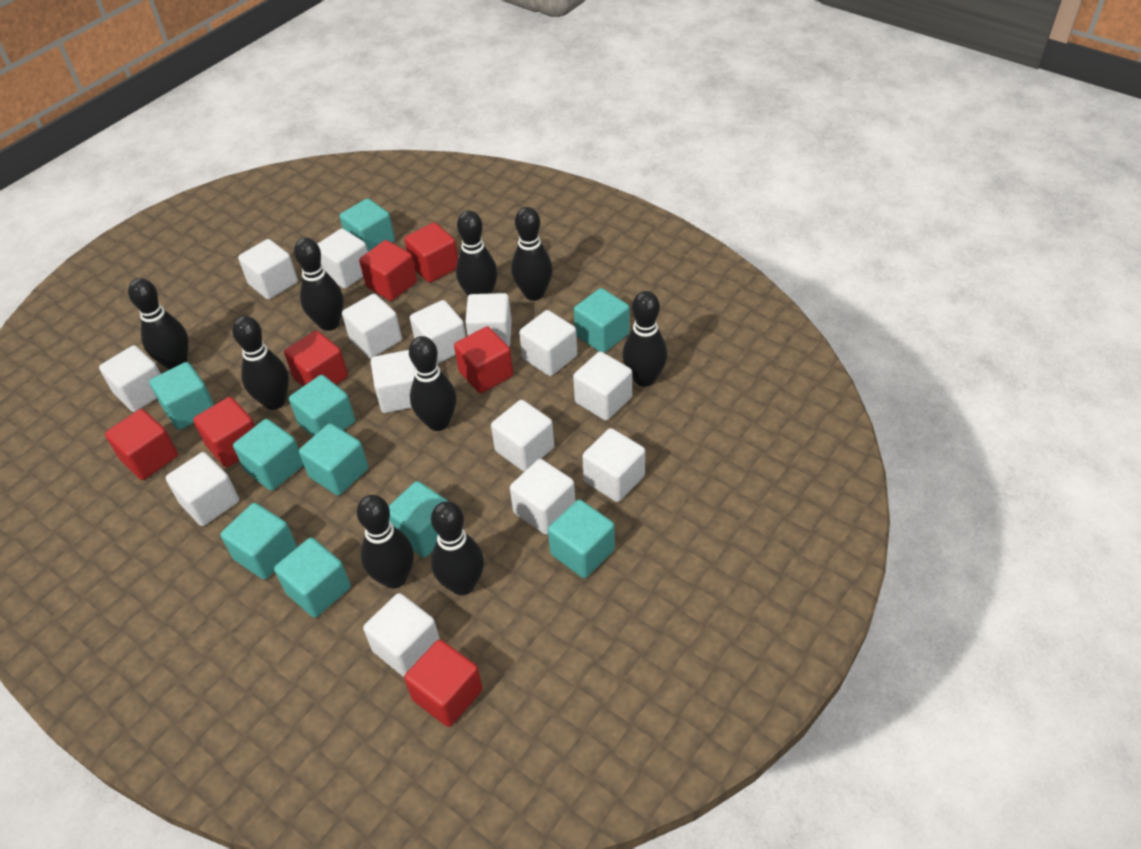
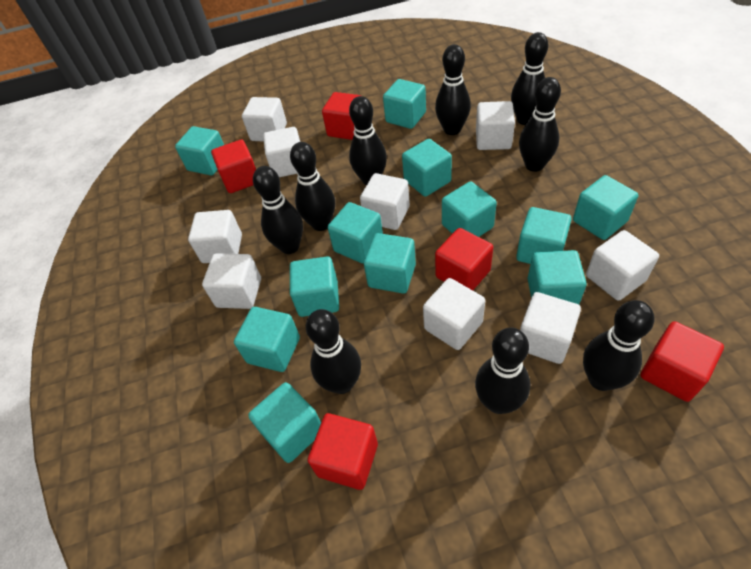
red cube: [105,409,178,480] [193,397,255,468] [284,331,348,386] [359,240,417,301] [404,222,458,283] [404,639,483,727] [454,326,513,393] = 7 -> [211,140,256,193] [308,413,378,490] [322,92,361,140] [435,228,493,290] [641,321,724,402] = 5
turquoise cube: [149,362,214,430] [220,503,297,580] [233,419,304,491] [274,537,351,618] [289,375,355,437] [299,423,368,496] [340,198,395,252] [389,481,449,558] [548,499,615,578] [574,288,630,353] = 10 -> [175,126,224,175] [234,307,300,372] [248,382,321,463] [290,256,339,317] [328,202,383,264] [364,233,416,294] [383,79,426,129] [402,139,452,197] [442,182,497,237] [516,207,572,264] [527,250,587,305] [573,175,638,240] = 12
white cube: [99,345,161,412] [166,452,239,526] [238,239,298,300] [318,229,368,289] [342,294,402,358] [363,593,440,677] [371,350,415,413] [410,300,466,364] [465,293,512,347] [491,400,554,472] [510,459,575,535] [519,310,577,376] [573,352,632,421] [582,428,645,502] = 14 -> [188,210,242,263] [202,253,261,309] [242,97,287,142] [263,127,300,177] [360,173,410,230] [423,278,485,350] [476,101,515,150] [520,292,581,364] [586,230,659,301] = 9

